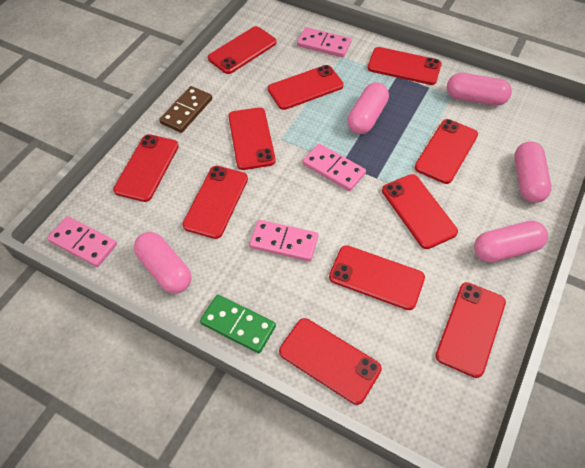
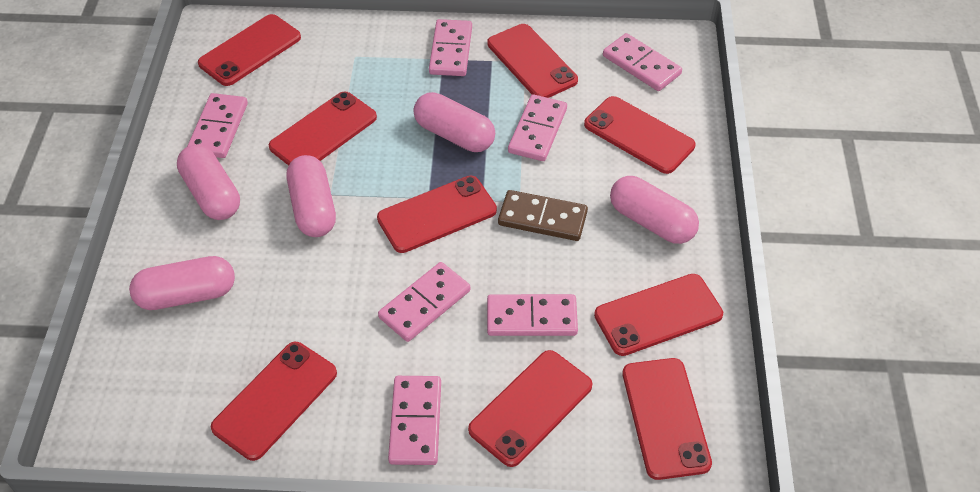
green domino: [200,295,276,354] = 1 -> none = 0
pink domino: [47,216,117,267] [249,220,318,262] [297,27,351,57] [303,144,366,191] = 4 -> [187,93,248,158] [378,262,470,342] [388,376,441,465] [429,19,472,76] [487,294,578,336] [508,94,567,161] [603,33,682,91] = 7
red phone: [113,134,179,202] [182,166,248,239] [208,26,277,74] [228,107,276,170] [268,65,344,110] [279,318,382,405] [329,245,425,310] [368,47,442,85] [382,174,458,249] [415,119,478,184] [436,282,506,378] = 11 -> [198,14,301,86] [211,342,337,461] [269,91,377,166] [377,176,497,253] [468,350,592,467] [487,24,578,98] [584,96,696,174] [594,274,723,356] [622,358,712,480] = 9

